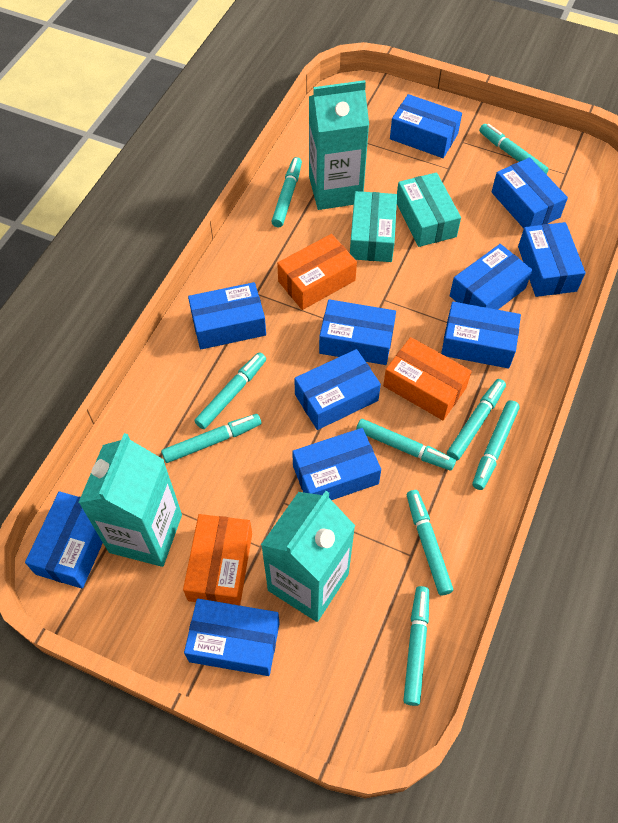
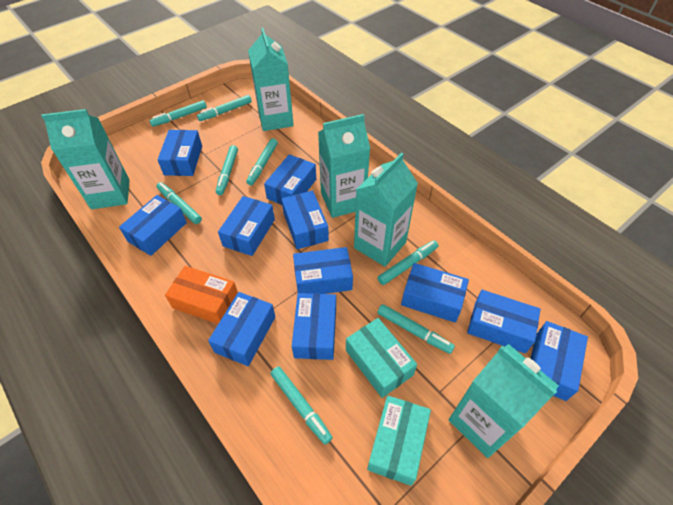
orange box: [183,514,252,606] [277,234,357,310] [383,337,472,420] = 3 -> [165,266,238,324] = 1
turquoise carton: [78,433,182,567] [261,491,355,622] [309,80,369,210] = 3 -> [41,109,130,209] [248,28,294,131] [318,114,370,218] [354,153,418,267] [449,344,559,458] = 5
turquoise marker: [161,414,261,463] [195,352,266,429] [271,157,302,227] [356,419,456,471] [403,586,429,706] [407,490,453,595] [447,379,506,461] [472,400,520,490] [479,124,549,174] = 9 -> [150,100,207,127] [156,182,202,224] [197,95,252,121] [216,145,238,195] [246,138,278,185] [270,367,333,445] [377,304,455,354] [378,240,438,285] = 8

